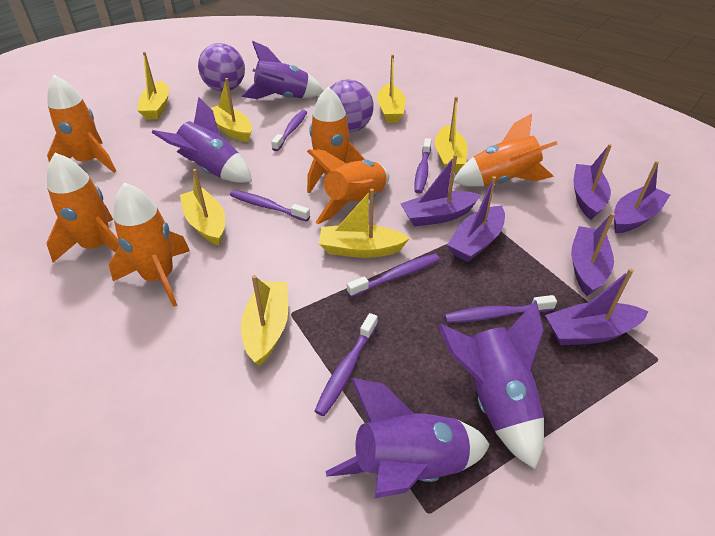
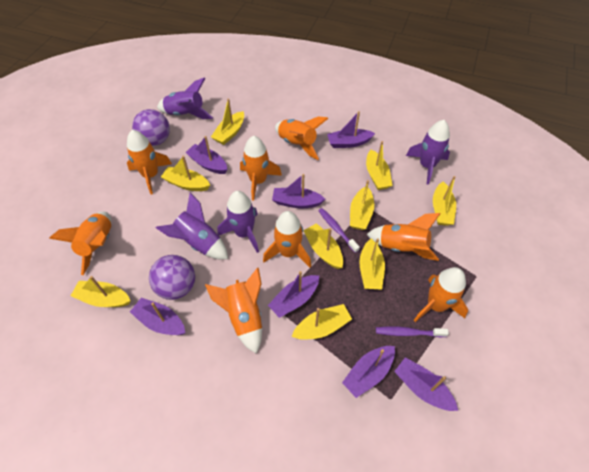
orange rocket: [47,75,116,173] [47,153,120,262] [109,183,190,307] [307,87,364,193] [307,149,390,224] [453,113,557,187] = 6 -> [49,211,111,275] [127,130,172,195] [205,268,262,354] [240,136,282,201] [263,211,311,267] [275,117,328,160] [367,213,441,261] [414,267,468,322] = 8
purple boat: [400,154,481,227] [447,176,505,262] [545,268,648,345] [571,213,615,296] [574,144,612,220] [614,161,670,233] = 6 -> [130,298,185,335] [185,136,227,174] [268,271,319,318] [272,174,325,208] [327,111,375,148] [342,346,395,398] [394,357,458,411] = 7
purple toothbrush: [230,190,310,222] [271,110,307,151] [315,313,378,416] [347,254,440,297] [415,138,431,194] [444,295,557,323] = 6 -> [318,208,360,253] [376,326,449,337] = 2
yellow boat: [137,52,169,119] [180,169,225,246] [211,78,252,142] [241,275,288,366] [319,189,410,258] [377,54,405,123] [435,97,467,172] = 7 -> [71,276,131,307] [161,156,210,191] [211,98,244,145] [292,304,352,340] [303,223,343,269] [350,180,374,230] [359,238,385,290] [366,141,393,190] [433,176,456,226] = 9

